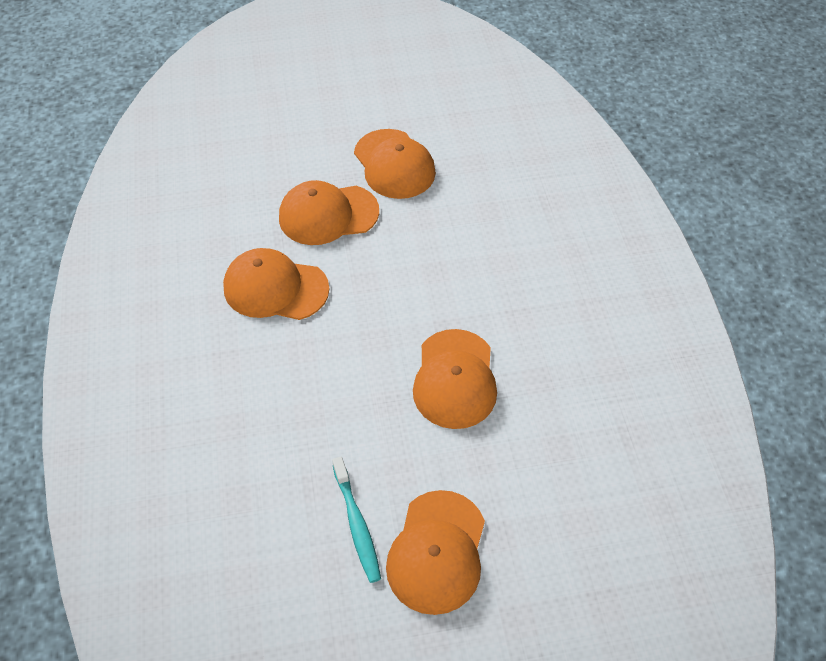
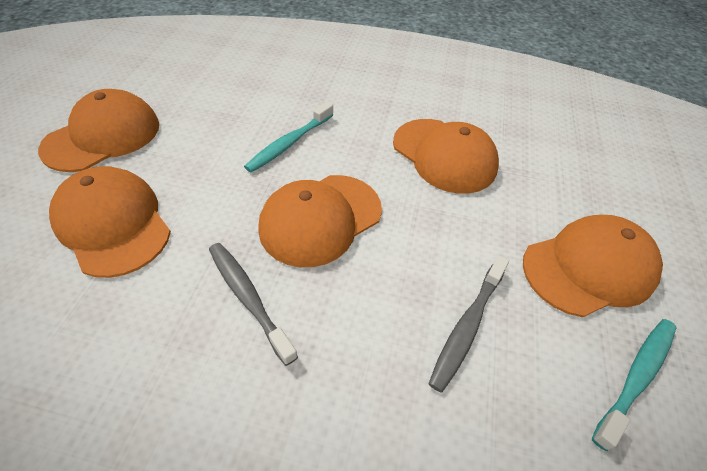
grey toothbrush: none = 0 -> [209,243,298,366] [428,255,509,392] = 2
turquoise toothbrush: [332,457,381,583] = 1 -> [244,102,333,173] [592,319,677,451] = 2

